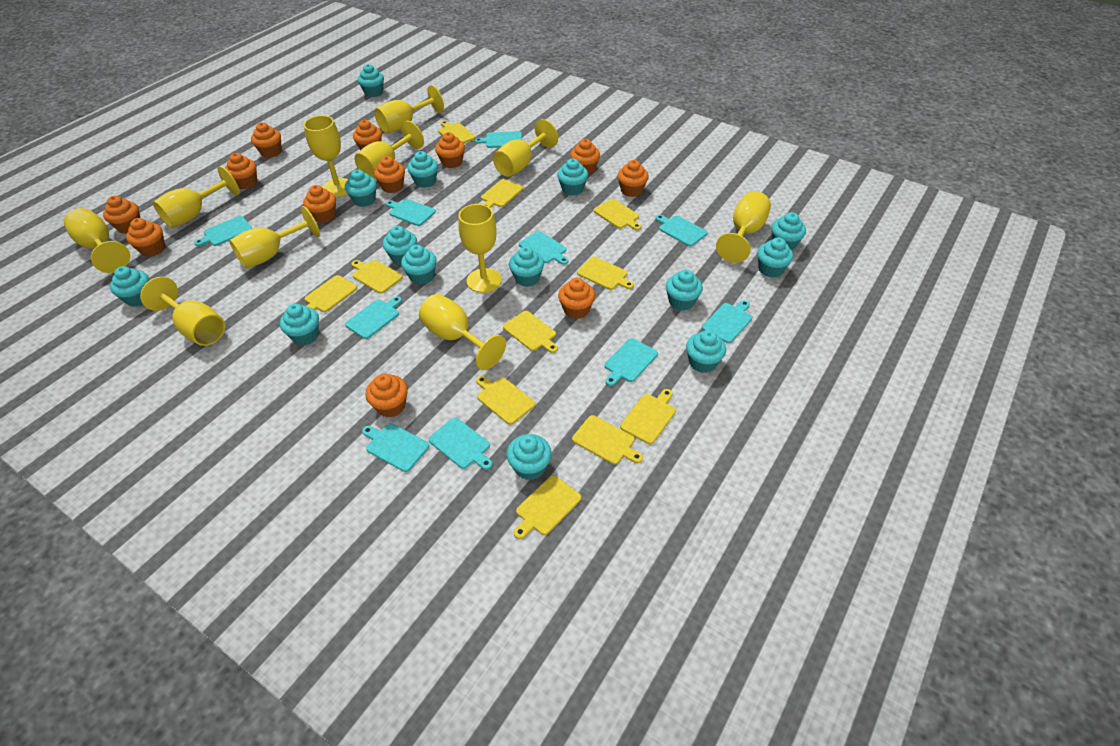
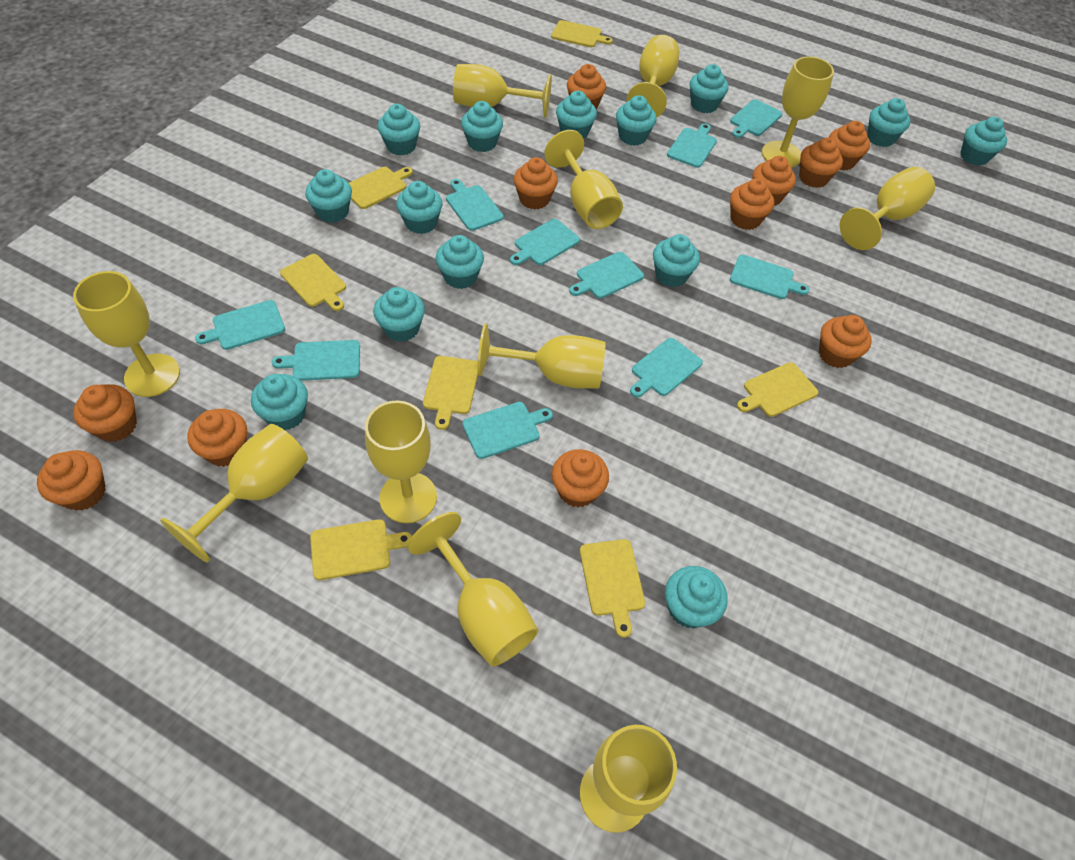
orange cupcake: [103,196,140,234] [126,218,165,257] [225,153,257,189] [251,122,282,158] [303,185,336,223] [353,120,382,150] [365,374,408,417] [374,156,405,193] [435,132,465,168] [558,278,595,319] [570,139,600,175] [617,160,649,197] = 12 -> [37,450,106,511] [73,384,137,442] [188,409,247,467] [514,157,558,209] [552,449,609,508] [567,64,606,110] [730,178,774,230] [753,156,796,206] [799,138,843,188] [819,315,872,368] [829,121,870,171] = 11
yellow cutting board: [305,275,357,312] [351,260,403,294] [438,121,475,143] [476,376,535,425] [481,179,523,208] [503,311,558,353] [514,475,581,539] [572,415,643,465] [577,257,634,290] [593,199,641,230] [620,389,676,444] = 11 -> [280,254,346,311] [310,519,412,580] [349,167,413,209] [423,356,478,430] [551,20,613,47] [580,539,645,638] [737,362,818,417] = 7

